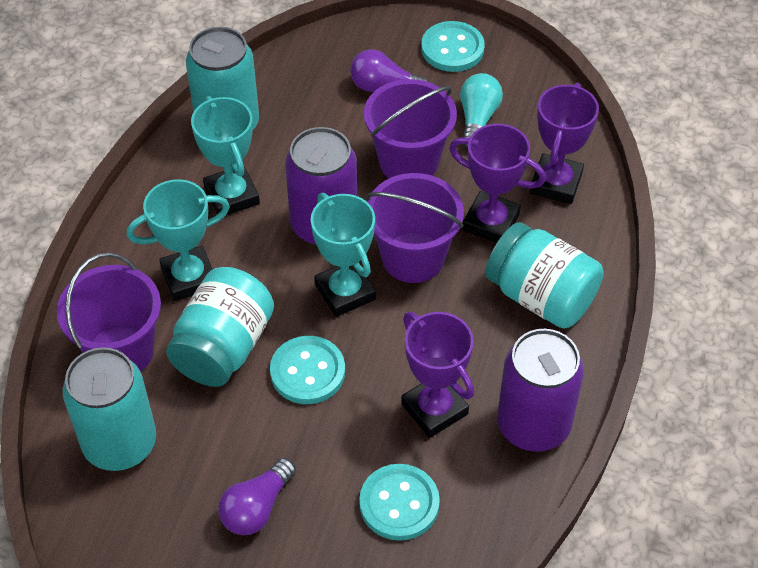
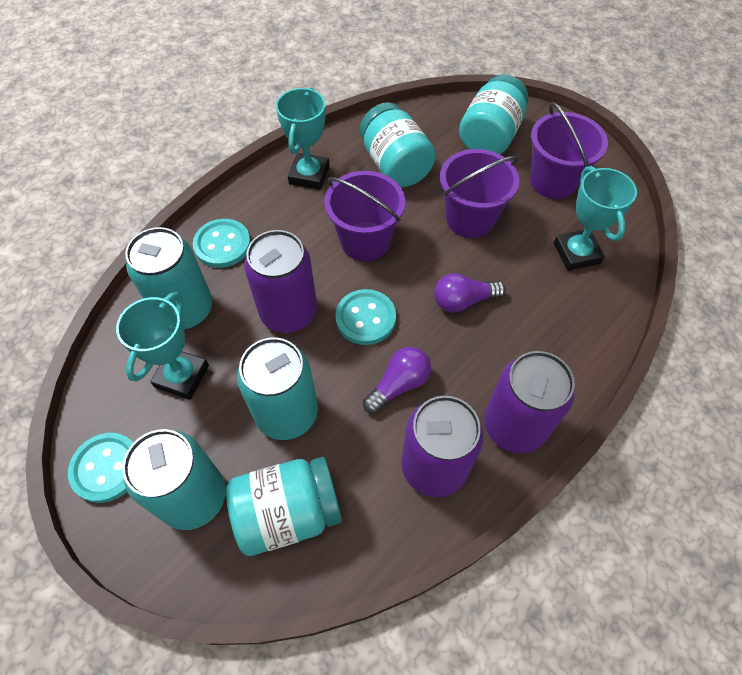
purple can: [285,127,357,246] [497,329,584,452] = 2 -> [244,230,317,333] [401,396,484,497] [484,351,575,453] = 3
purple trophy: [401,312,474,438] [449,124,546,243] [530,83,599,204] = 3 -> none = 0
turquoise can: [63,347,156,471] [186,27,259,130] = 2 -> [122,429,226,530] [125,227,212,330] [237,338,318,440] = 3
turquoise jar: [166,267,274,387] [485,222,604,329] = 2 -> [226,457,342,556] [360,102,436,187] [459,74,528,154] = 3
turquoise light bulb: [460,73,503,149] = 1 -> none = 0

